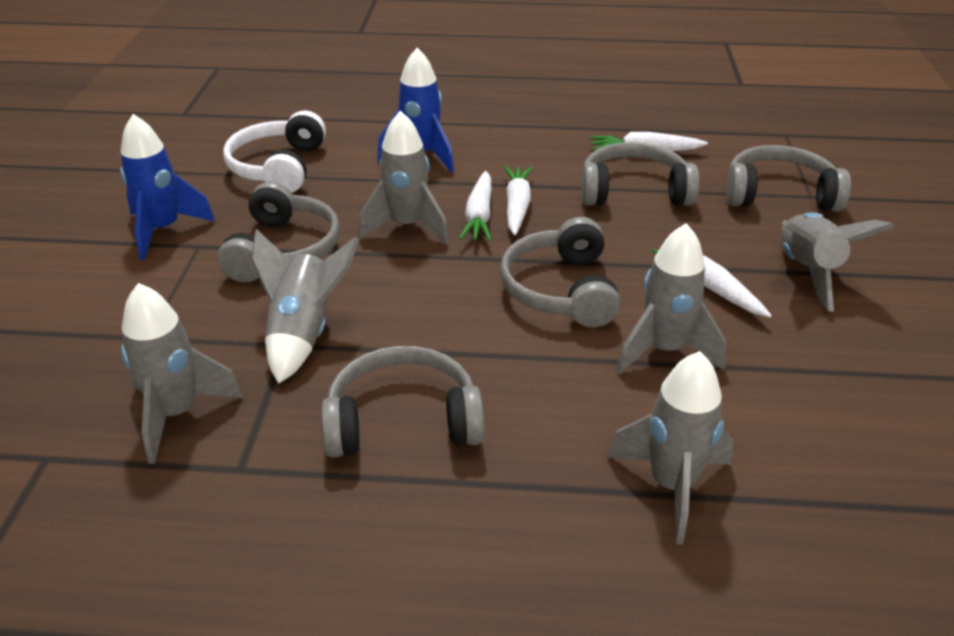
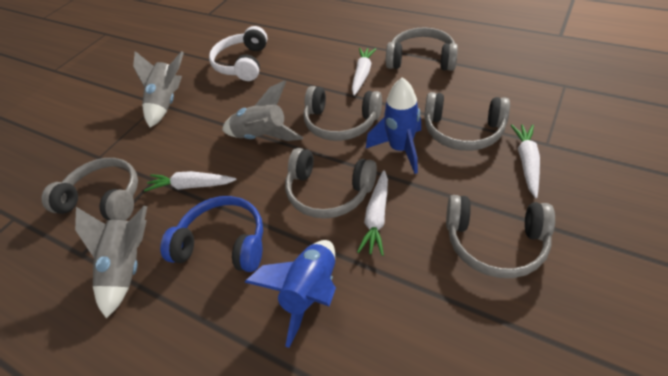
blue headphones: none = 0 -> [160,196,263,272] = 1
grey headphones: [217,181,340,282] [321,346,485,458] [500,217,621,327] [581,142,700,206] [726,145,851,212] = 5 -> [41,158,138,221] [285,148,377,219] [303,86,382,141] [386,27,458,71] [424,92,510,151] [446,195,555,278] = 6
grey rocket: [121,283,243,464] [251,229,359,384] [358,111,449,245] [607,351,734,545] [616,223,726,375] [781,212,894,311] = 6 -> [75,206,147,318] [133,51,184,128] [222,80,303,141] = 3

